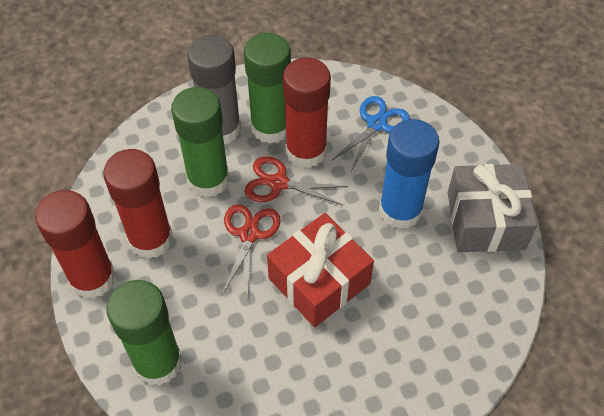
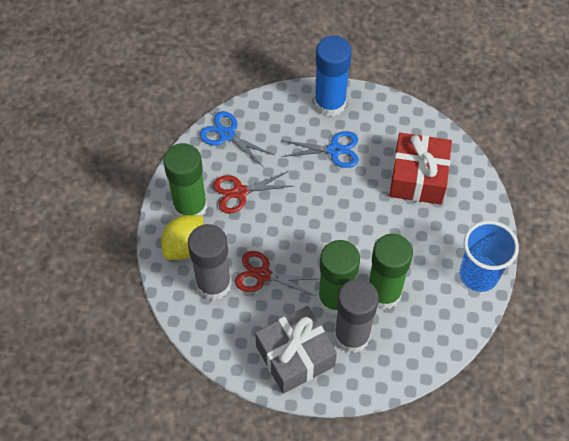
blue cup: none = 0 -> [460,220,519,292] = 1
blue scissors: [331,96,410,171] = 1 -> [200,111,274,167] [282,131,359,168] = 2
grey glue stick: [187,35,241,144] = 1 -> [188,224,231,300] [334,279,379,353] = 2
red glue stick: [35,190,116,299] [103,149,173,259] [283,57,331,168] = 3 -> none = 0
yellow lemon: none = 0 -> [161,215,204,260] = 1

